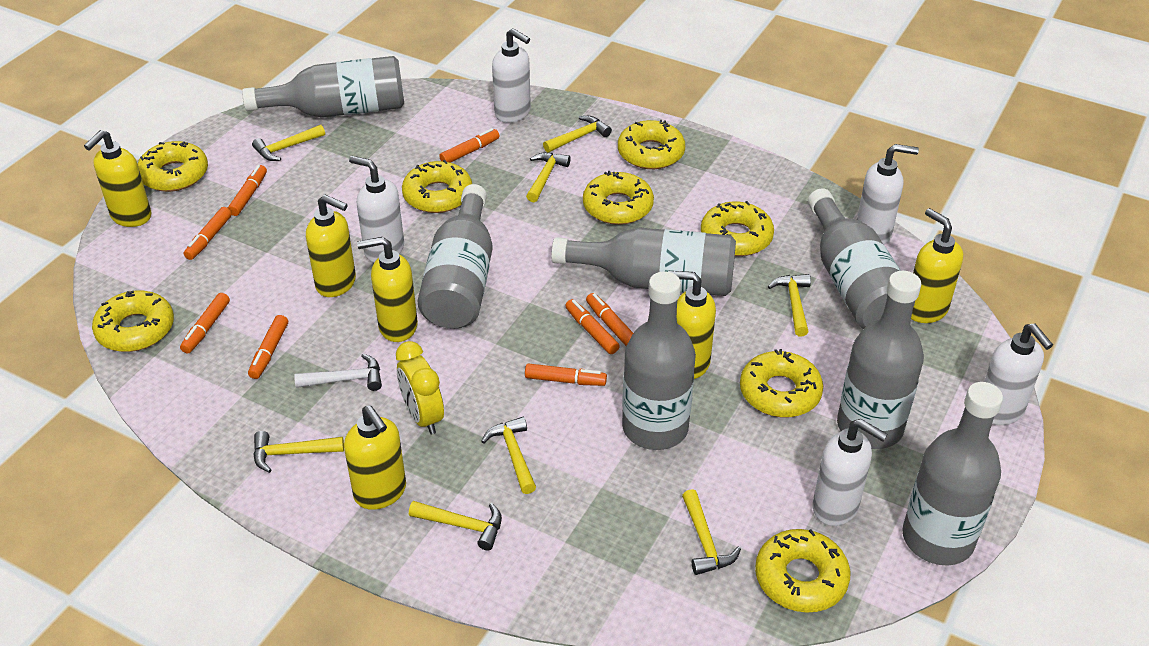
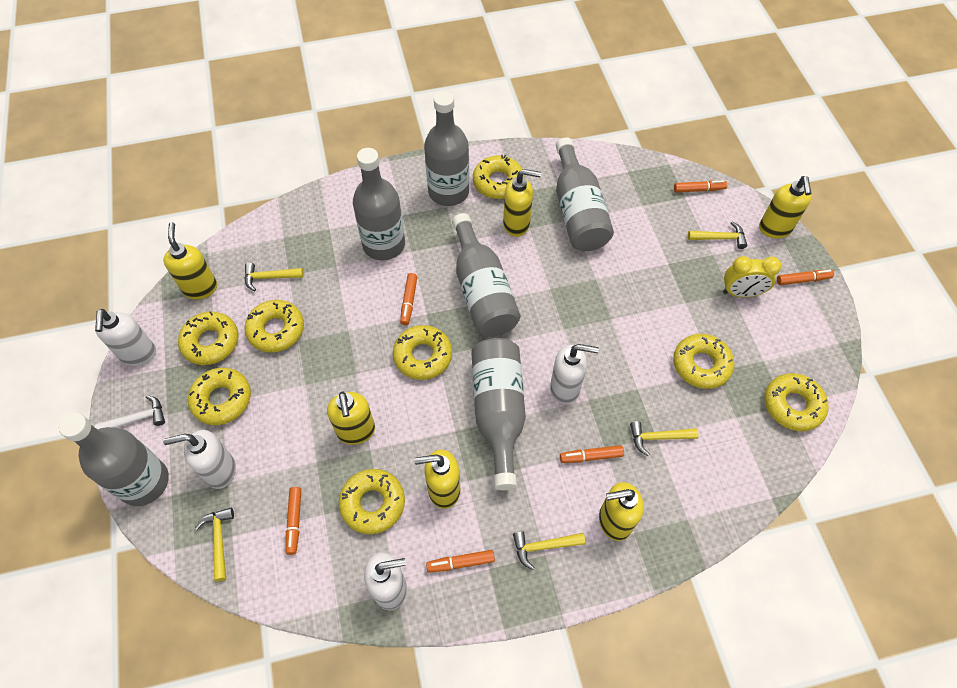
grey bottle: [242,56,404,118] [417,184,493,329] [551,227,736,296] [622,271,696,450] [808,188,915,329] [837,271,924,449] [902,382,1003,566] = 7 -> [59,413,169,506] [353,148,405,260] [424,91,469,206] [452,213,521,337] [471,338,526,490] [556,137,614,251] = 6
orange marker: [180,293,230,353] [184,207,232,260] [228,165,267,216] [248,315,288,379] [439,128,499,163] [525,363,607,386] [565,299,620,354] [586,293,633,346] = 8 -> [286,487,301,555] [400,273,417,325] [426,550,495,573] [560,445,624,463] [674,180,727,193] [777,270,834,285] = 6
white soap dispenser: [349,156,404,262] [492,28,531,123] [813,419,887,526] [857,144,919,244] [984,324,1053,425] = 5 -> [95,309,156,366] [163,430,236,489] [364,552,407,610] [550,344,599,404] = 4
yellow hammer: [252,125,325,161] [253,431,344,473] [409,501,502,551] [481,417,536,494] [526,152,571,202] [543,116,612,152] [682,489,741,575] [768,274,811,336] = 8 -> [195,508,234,581] [245,263,304,291] [513,531,586,570] [630,421,699,456] [688,222,747,249] = 5

